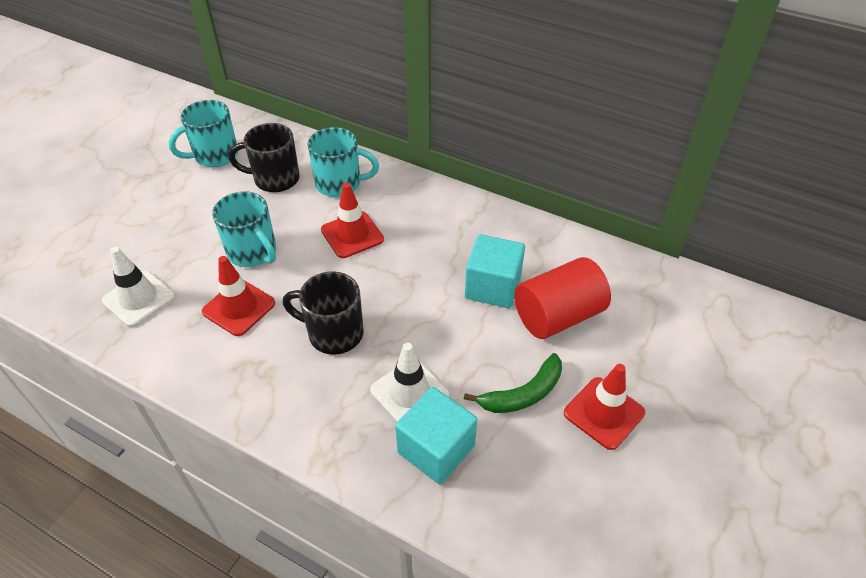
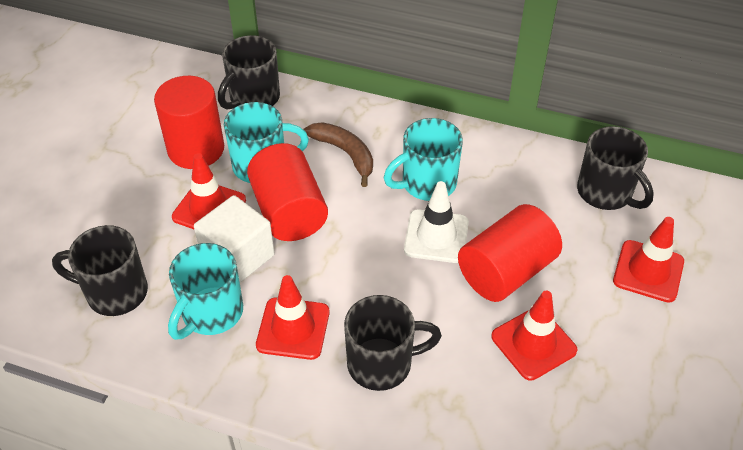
black mug: [229,123,300,192] [283,271,363,355] = 2 -> [52,225,148,316] [218,35,280,110] [344,295,442,391] [577,126,654,210] = 4
brown banana: none = 0 -> [303,122,373,187] = 1
green banana: [464,353,562,413] = 1 -> none = 0
red cylinder: [514,257,611,339] = 1 -> [154,76,224,169] [247,143,328,241] [458,204,562,302] = 3
red traffic cone: [202,256,275,336] [321,183,384,258] [564,364,645,450] = 3 -> [172,153,246,229] [256,275,330,360] [491,291,577,381] [613,217,684,303] = 4
turquoise cube: [395,387,477,485] [465,234,525,308] = 2 -> none = 0
white cube: none = 0 -> [194,195,275,283] = 1
white traffic cone: [102,247,175,327] [370,343,449,422] = 2 -> [404,181,469,263] = 1

